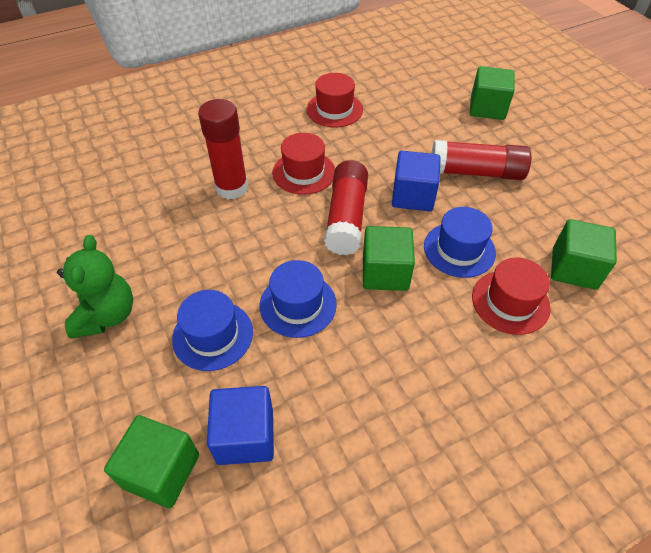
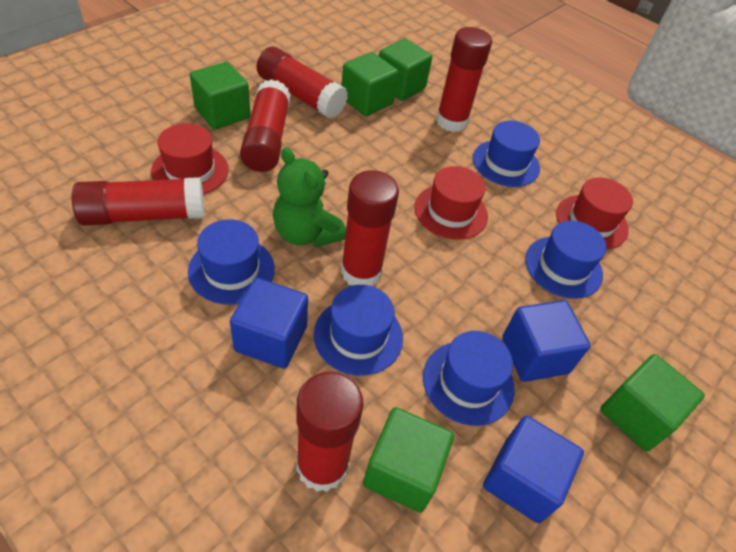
blue cube: [207,386,274,465] [392,151,441,211] = 2 -> [230,278,308,369] [483,416,584,523] [502,300,591,382] = 3
blue hat: [172,290,253,371] [260,260,337,338] [424,207,496,278] = 3 -> [188,219,275,304] [314,285,403,376] [423,331,515,426] [473,121,540,187] [525,220,606,299] = 5
green cube: [104,415,199,508] [363,226,415,291] [470,66,514,120] [551,219,617,290] = 4 -> [190,62,250,130] [341,52,399,116] [363,407,454,513] [379,39,432,101] [600,354,705,451] = 5
red glue stick: [198,99,248,199] [324,160,368,255] [432,140,531,180] = 3 -> [71,177,204,226] [240,79,291,172] [257,47,348,119] [296,372,364,492] [341,170,399,286] [436,27,492,132] = 6

